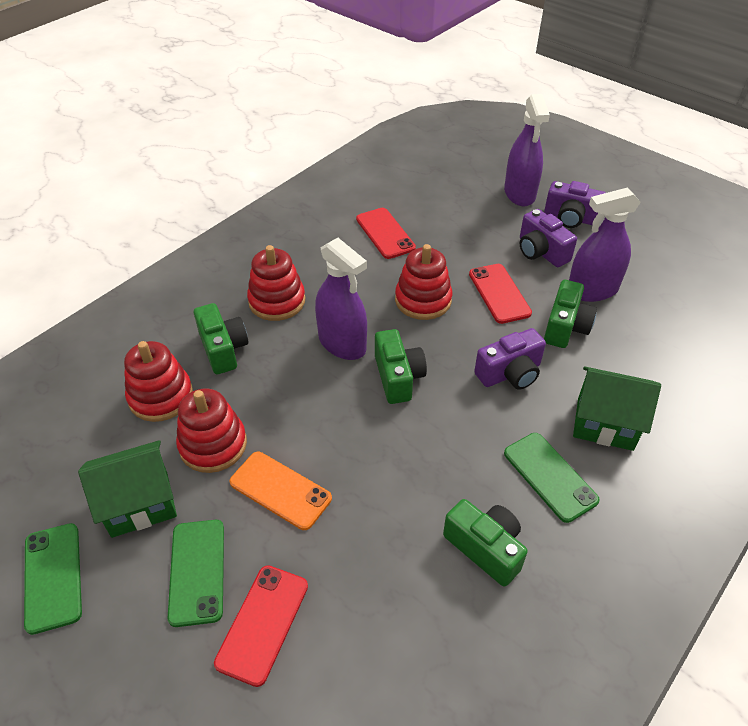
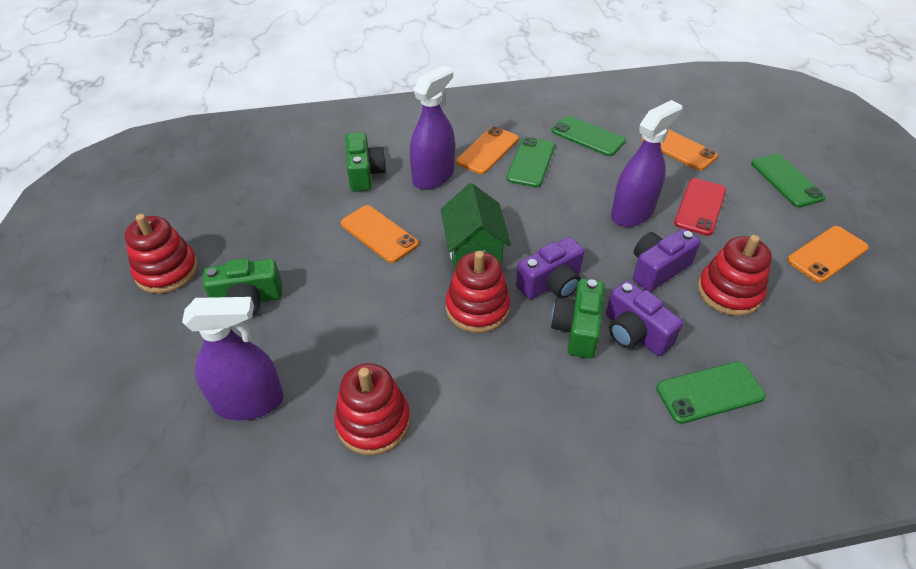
green camera: [194,303,248,374] [375,329,427,404] [443,499,528,587] [544,280,597,348] = 4 -> [203,258,282,315] [345,132,386,192] [551,279,605,359] = 3
green house: [78,440,177,538] [573,367,661,451] = 2 -> [441,183,511,272] = 1
green phone: [24,523,82,635] [168,520,224,627] [504,433,599,523] = 3 -> [507,137,555,187] [552,116,626,156] [656,361,766,424] [751,154,825,207] = 4
orange phone: [229,452,332,530] = 1 -> [341,205,419,263] [456,126,519,174] [641,129,718,171] [787,226,869,283] = 4
red phone: [214,565,308,687] [356,208,416,259] [469,264,532,324] = 3 -> [674,178,726,236] = 1

